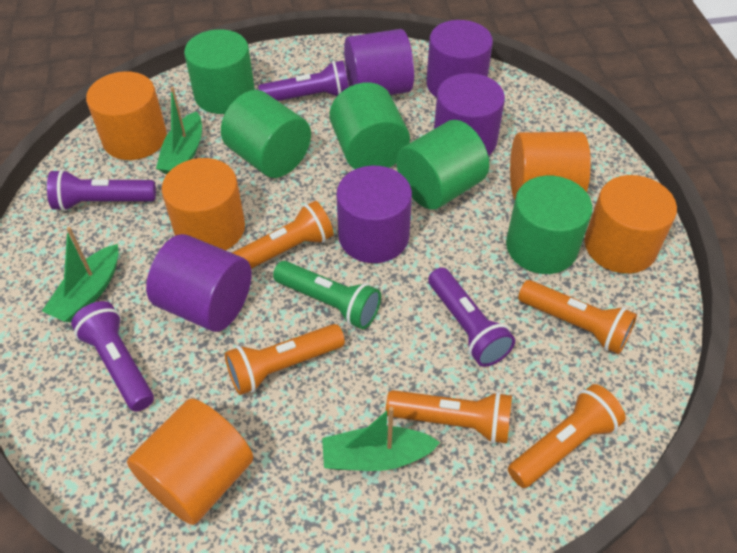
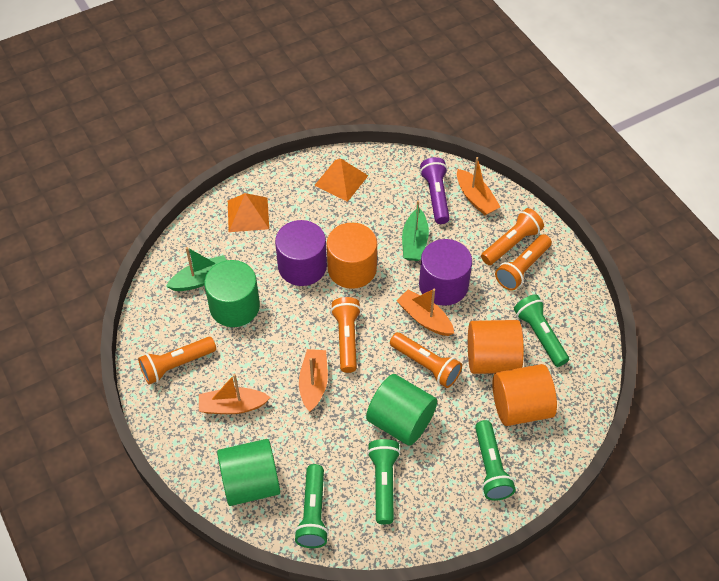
green boat: [42,227,119,322] [156,87,202,175] [322,407,440,471] = 3 -> [166,247,226,291] [402,200,429,261] = 2
green cylinder: [184,29,255,114] [221,90,311,178] [329,82,410,169] [396,120,489,210] [506,176,593,274] = 5 -> [204,260,260,327] [217,439,280,506] [366,374,437,446] = 3
green flashlight: [273,261,381,329] = 1 -> [294,464,329,548] [367,439,400,524] [475,420,516,501] [514,294,569,367] = 4
orange boat: none = 0 -> [199,374,271,414] [299,349,328,412] [396,289,454,336] [457,157,500,216] = 4
orange cylinder: [86,71,167,160] [127,398,253,525] [162,158,245,250] [510,132,591,200] [585,175,677,274] = 5 -> [327,223,377,289] [468,320,524,374] [492,364,557,426] = 3
orange pyramid: none = 0 -> [228,193,269,232] [314,159,368,202] = 2
purple cylinder: [146,234,251,332] [336,166,412,263] [344,29,414,95] [426,20,493,98] [434,73,505,156] = 5 -> [275,220,327,286] [419,239,472,306] = 2
purple flashlight: [47,169,156,211] [71,301,154,412] [258,60,349,101] [428,268,515,367] = 4 -> [420,157,450,224] = 1

